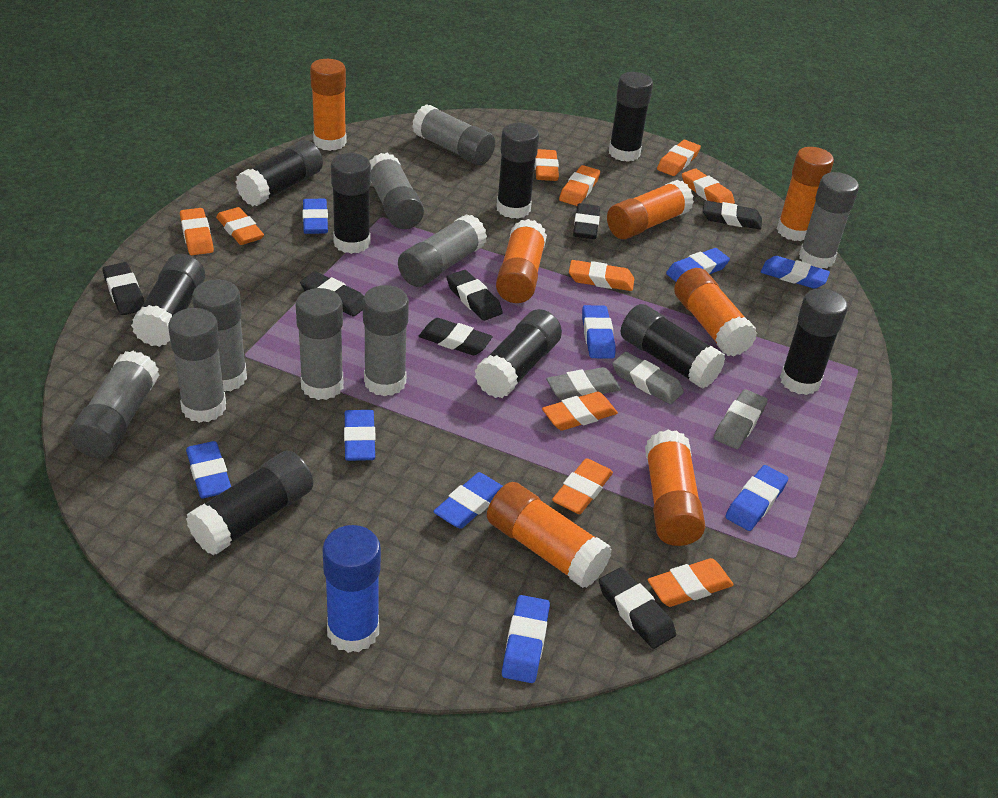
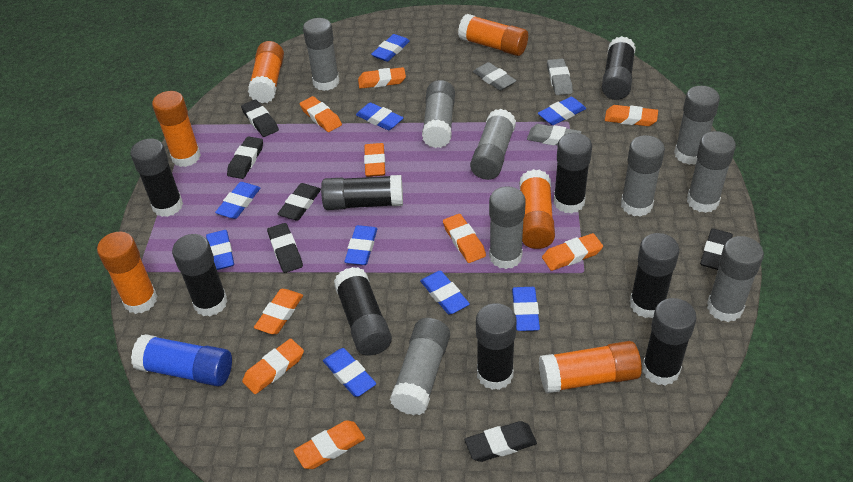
black eraser: [103,262,144,315] [300,271,364,316] [419,318,493,355] [447,270,503,321] [573,203,600,239] [599,567,676,649] [703,200,762,230] = 7 -> [227,136,263,179] [241,99,279,137] [267,223,303,273] [278,183,321,221] [465,421,537,462] [700,228,733,270] = 6
orange eraser: [180,208,214,255] [216,207,264,245] [535,149,559,181] [542,392,618,431] [552,458,613,514] [559,165,600,206] [569,260,634,291] [648,558,734,607] [657,140,701,176] [682,169,735,204] = 10 -> [242,339,304,394] [254,289,303,334] [293,420,365,469] [300,96,342,132] [358,67,406,89] [364,143,385,177] [443,214,486,263] [542,233,603,271] [605,105,658,126] = 9
orange glue stick: [310,59,347,151] [487,482,612,588] [496,219,547,303] [607,180,694,239] [645,430,705,546] [674,268,757,357] [777,147,834,241] = 7 -> [97,232,158,314] [152,91,201,167] [248,41,284,103] [458,14,528,56] [519,169,555,249] [539,341,642,394] = 6

